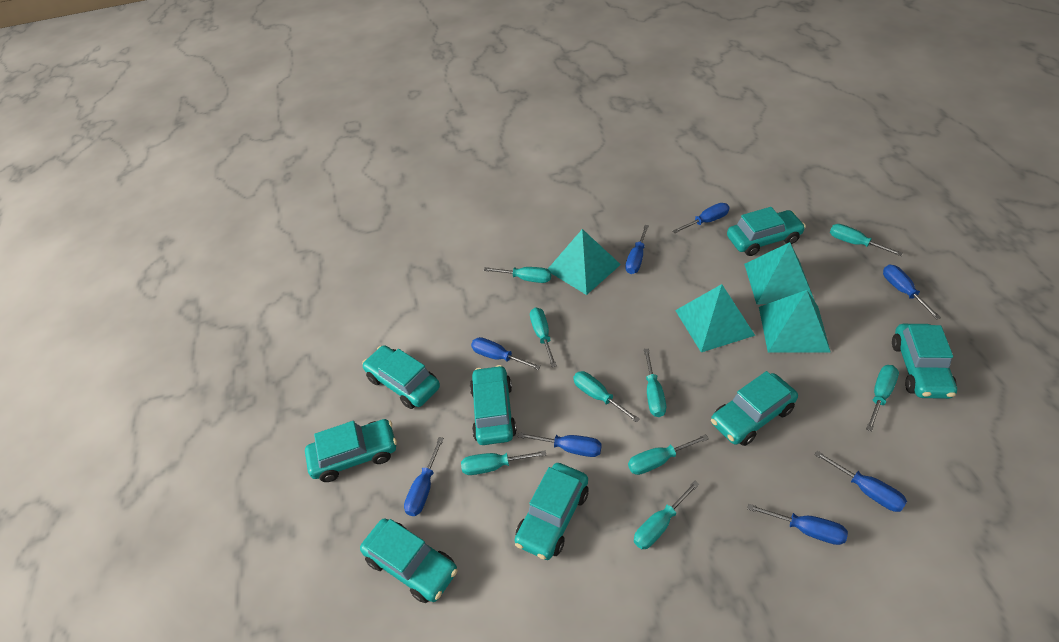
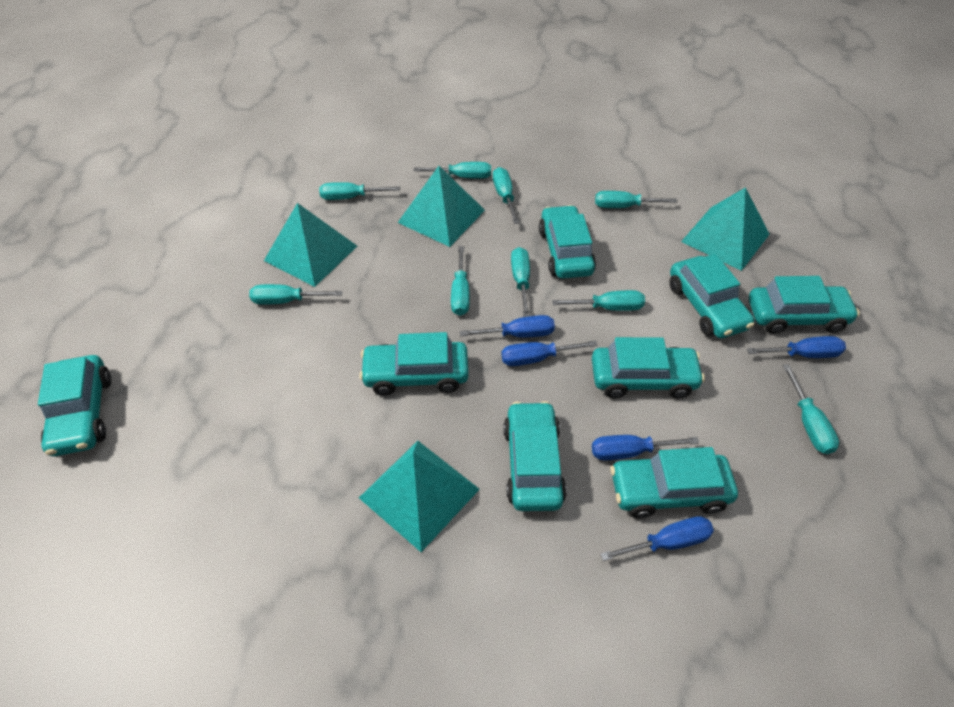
blue screwdriver: [404,437,444,516] [471,337,541,370] [518,432,602,457] [625,225,649,274] [673,203,730,233] [747,504,848,545] [814,451,907,512] [883,265,941,320] = 8 -> [460,315,555,337] [501,340,598,366] [592,435,699,460] [600,516,714,561] [747,336,846,358] = 5

